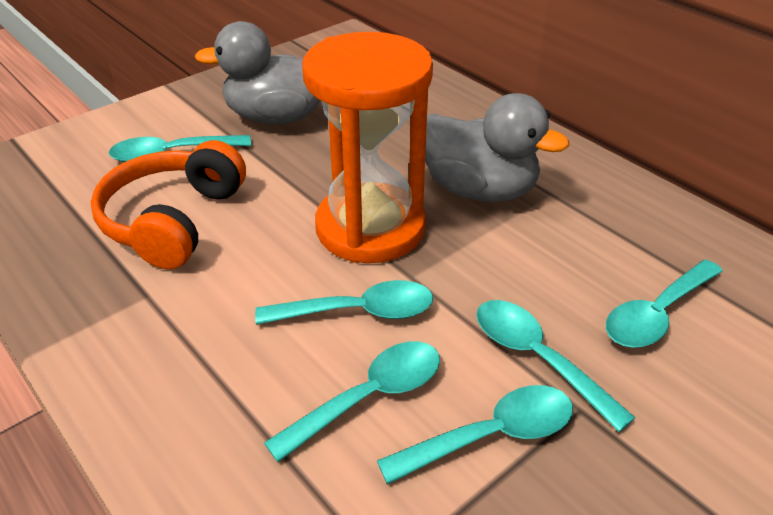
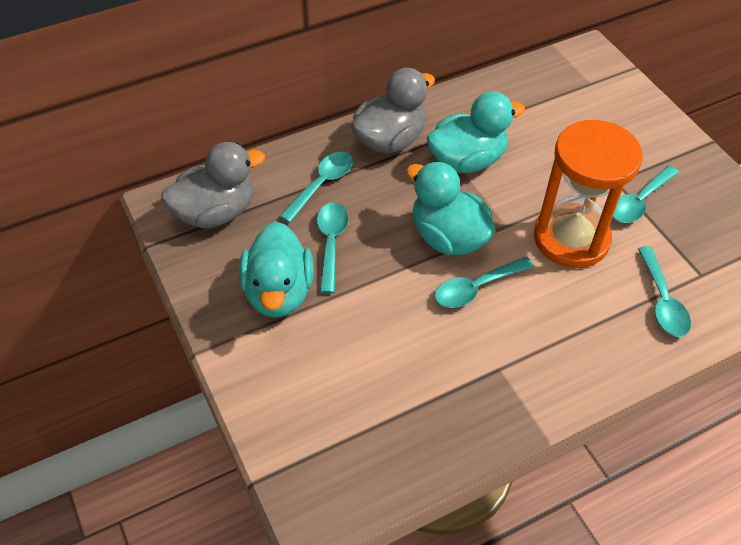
orange headphones: [91,140,246,269] = 1 -> none = 0
turquoise duck: none = 0 -> [239,221,314,318] [406,161,496,255] [426,91,525,173] = 3
turquoise spoon: [109,135,251,162] [255,280,433,325] [264,341,440,462] [377,385,573,484] [476,300,636,432] [606,259,723,348] = 6 -> [280,152,353,223] [317,202,349,293] [435,257,534,308] [613,165,679,223] [638,246,691,337] = 5

